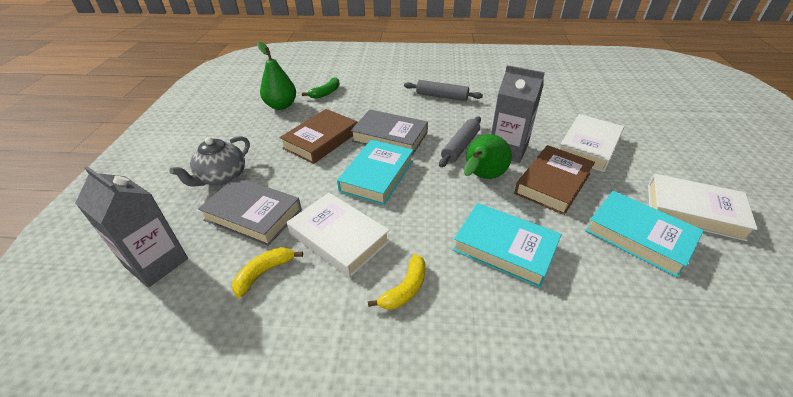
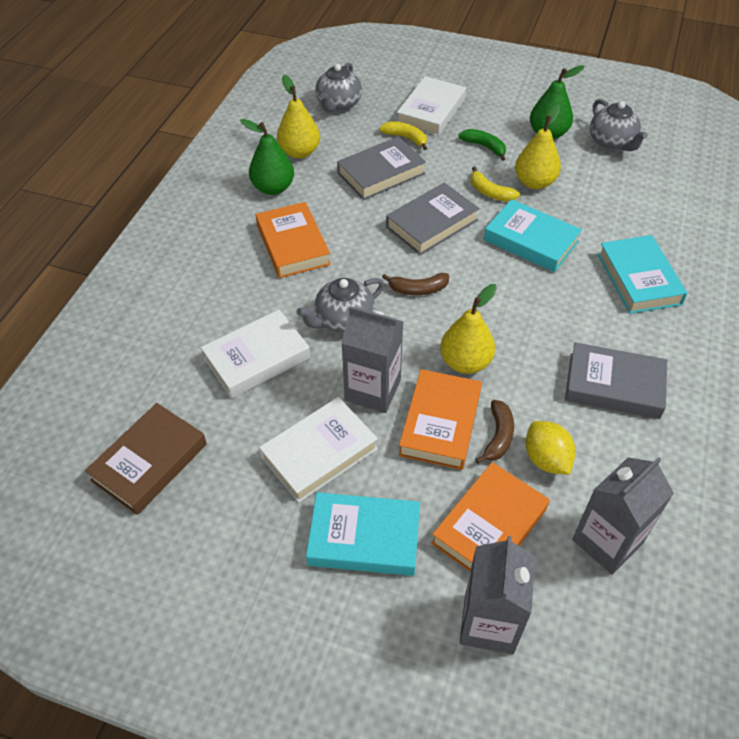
brown banana: none = 0 -> [382,273,449,295] [475,400,514,464] = 2
brown book: [279,109,358,164] [514,145,595,215] = 2 -> [85,403,207,515] = 1
grey book: [198,177,302,246] [351,109,428,156] = 2 -> [337,136,426,200] [386,183,480,255] [565,342,667,419] = 3
grey carton: [75,166,188,288] [491,65,545,163] = 2 -> [341,306,404,413] [460,536,535,654] [572,457,674,575] = 3
grey rolling pin: [404,80,483,101] [439,117,481,167] = 2 -> none = 0
grey teapot: [170,136,250,187] = 1 -> [297,278,384,333] [315,63,362,112] [590,99,648,151] = 3
orange book: none = 0 -> [256,202,331,278] [399,369,482,470] [431,462,550,571] = 3
yellow lemon: none = 0 -> [525,421,576,475] = 1
yellow pear: none = 0 -> [277,75,320,159] [440,284,497,374] [515,104,561,189] = 3

